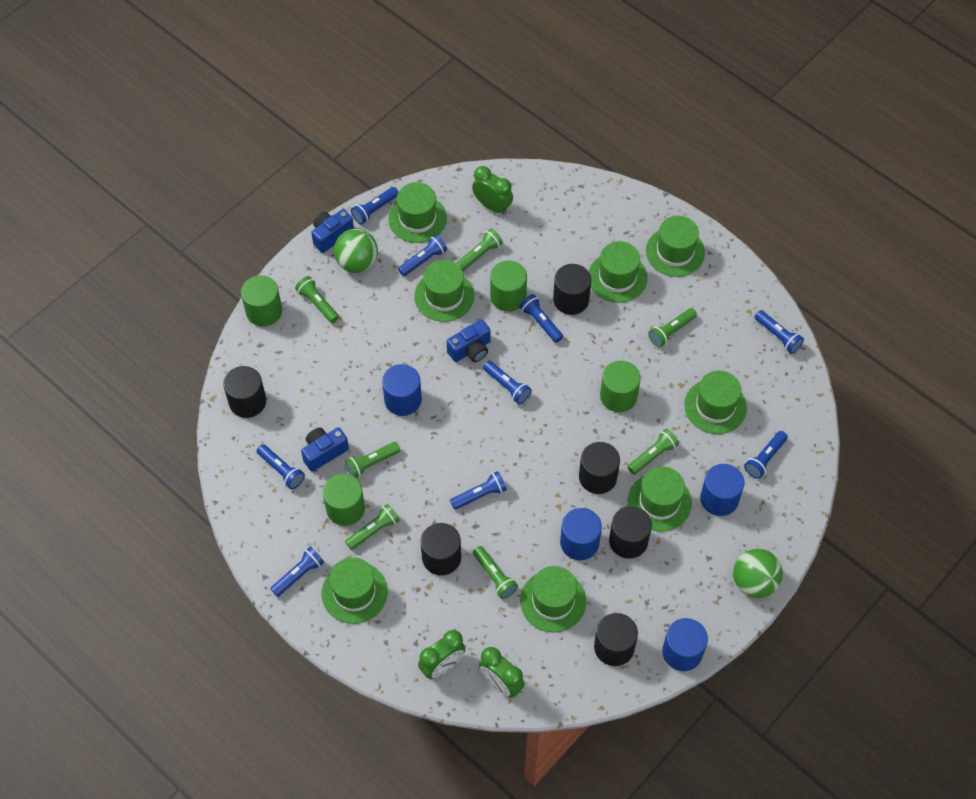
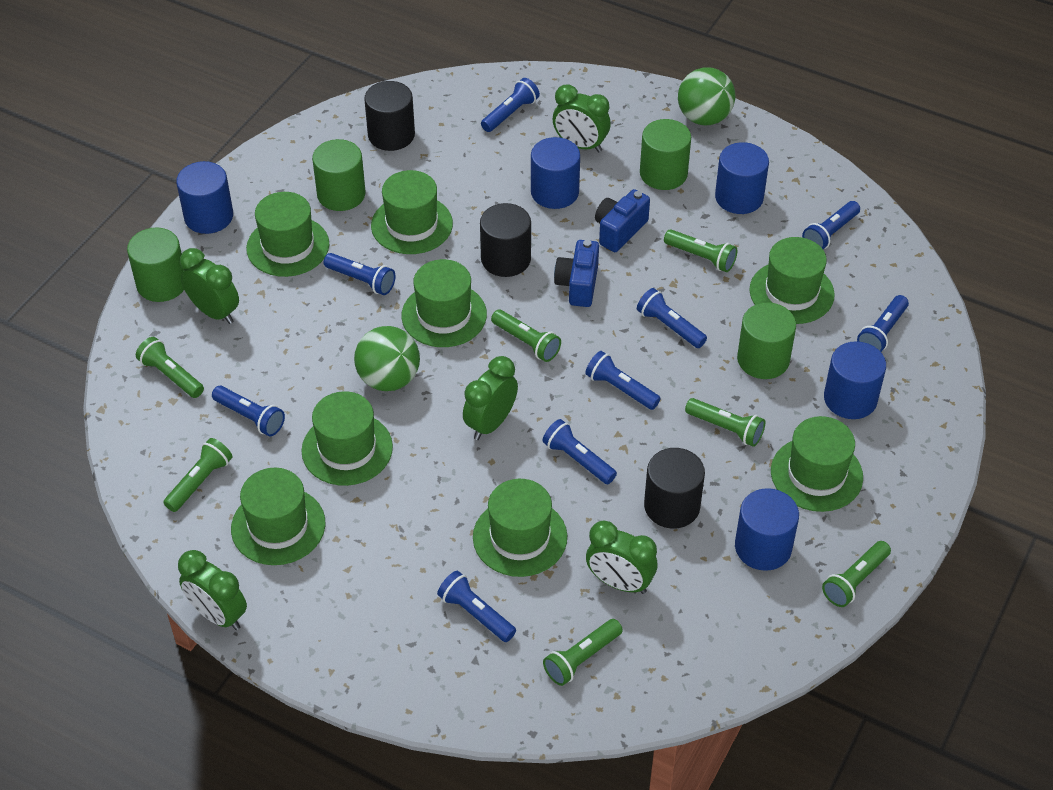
black cylinder: [223,366,266,418] [421,523,461,575] [553,264,591,315] [579,442,620,494] [594,613,638,666] [609,506,652,559] = 6 -> [364,81,415,151] [480,203,531,277] [644,448,705,528] = 3
blue camera: [301,427,349,471] [311,209,354,253] [447,319,491,362] = 3 -> [554,240,599,307] [595,189,650,252] = 2
blue cylinder: [382,364,422,416] [560,508,602,560] [662,618,708,671] [700,464,744,516] = 4 -> [176,161,233,234] [531,137,580,209] [715,142,769,214] [735,488,799,571] [824,341,886,419] = 5
green clock: [418,630,465,679] [472,166,513,215] [479,647,525,698] = 3 -> [178,550,247,630] [180,248,239,324] [463,356,518,440] [553,84,611,152] [586,520,657,594] = 5

